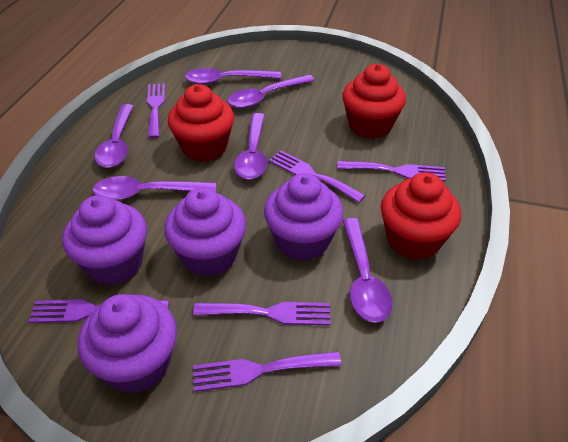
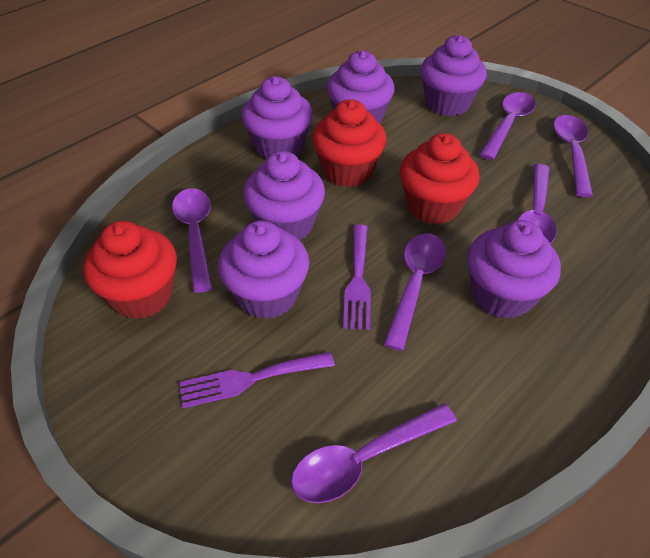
purple cupcake: [62,195,147,285] [78,294,177,394] [164,187,246,277] [264,173,343,261] = 4 -> [218,221,309,319] [241,76,313,159] [243,151,325,240] [327,50,395,124] [420,35,487,116] [467,220,561,319] = 6
purple fork: [28,299,169,323] [147,83,165,139] [193,302,330,326] [193,351,342,392] [269,151,366,203] [337,161,446,182] = 6 -> [179,352,335,408] [343,224,371,330] = 2

